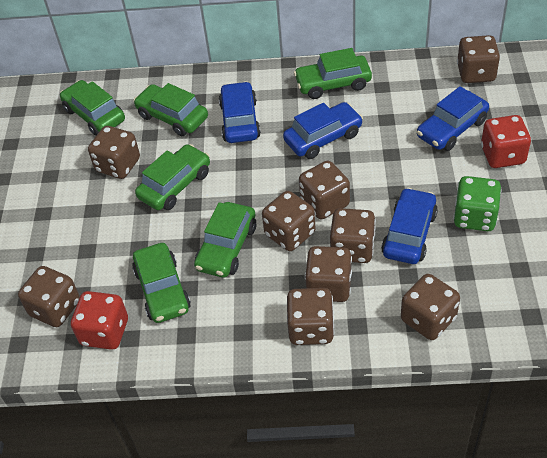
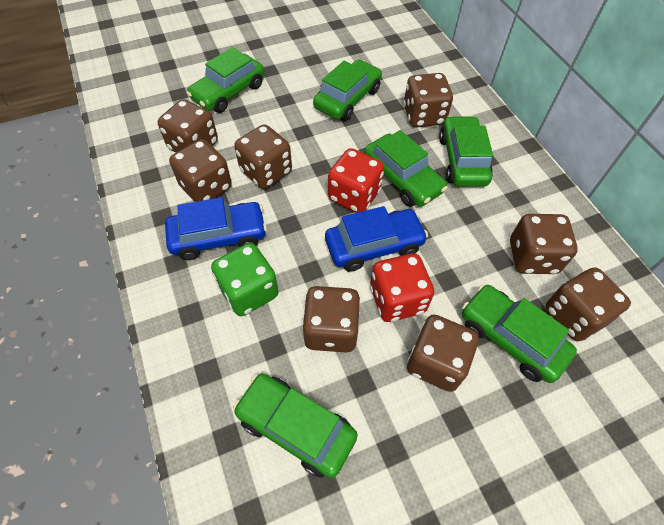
blue car: [219,81,261,143] [283,102,363,159] [381,188,438,264] [417,86,489,151] = 4 -> [165,197,267,260] [325,206,428,272] = 2
brown dice: [18,266,80,327] [88,126,140,179] [262,191,315,251] [287,288,334,345] [299,161,350,219] [305,246,352,302] [330,208,376,263] [401,274,460,340] [457,35,500,83] = 9 -> [158,99,218,153] [169,139,232,202] [234,124,292,189] [302,286,361,353] [403,73,453,128] [407,315,479,392] [510,214,578,274] [546,267,631,341] = 8

